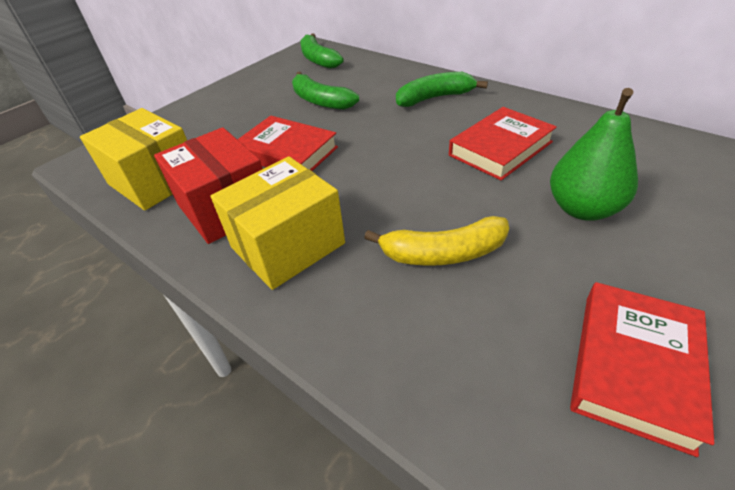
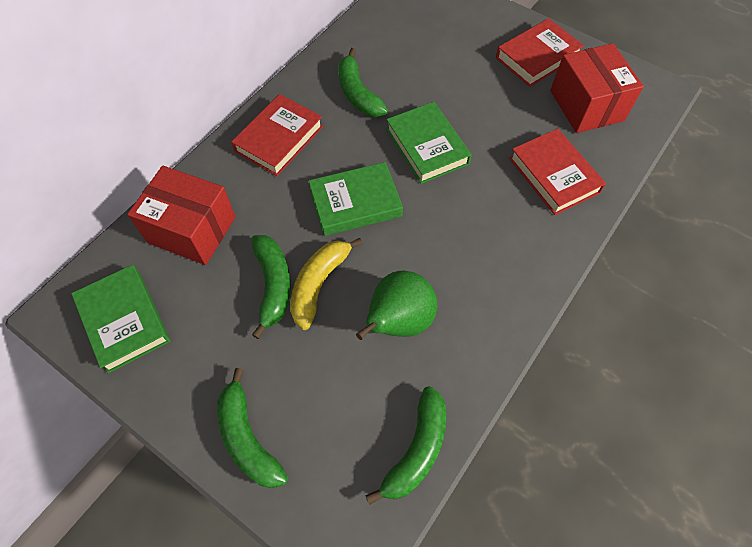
green banana: [292,72,359,110] [300,34,344,69] [396,72,488,107] = 3 -> [217,368,288,488] [251,235,291,339] [338,48,388,117] [365,386,446,505] = 4
green book: none = 0 -> [71,265,170,373] [309,162,403,236] [386,102,472,184] = 3
red box: [154,127,263,244] = 1 -> [127,166,236,265] [550,43,644,133] = 2
yellow box: [80,108,187,210] [211,156,345,290] = 2 -> none = 0

